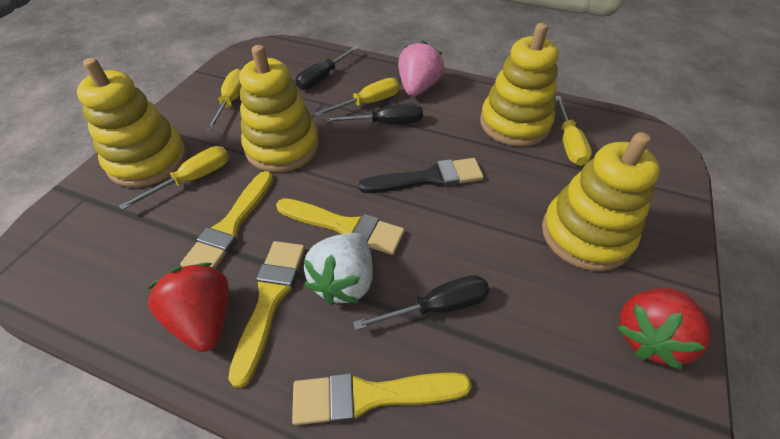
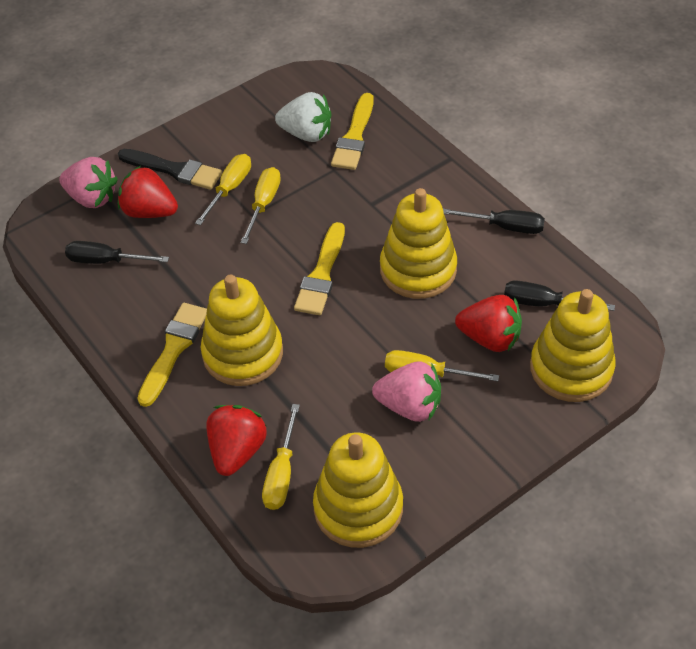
pink strawberry: [398,40,444,96] = 1 -> [59,157,118,208] [372,361,441,422] = 2
red strawberry: [147,263,229,352] [617,288,711,370] = 2 -> [118,166,178,218] [206,405,267,476] [455,295,522,352] = 3
yellow brush: [180,171,273,269] [228,241,305,388] [276,198,405,255] [292,373,472,425] = 4 -> [137,303,207,407] [294,222,345,315] [331,93,374,170] = 3

